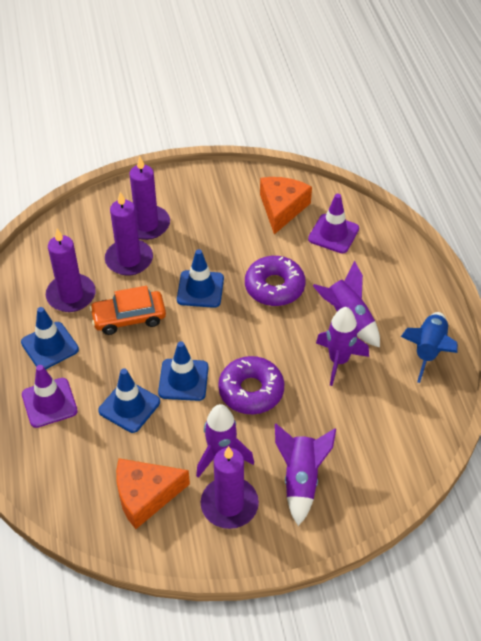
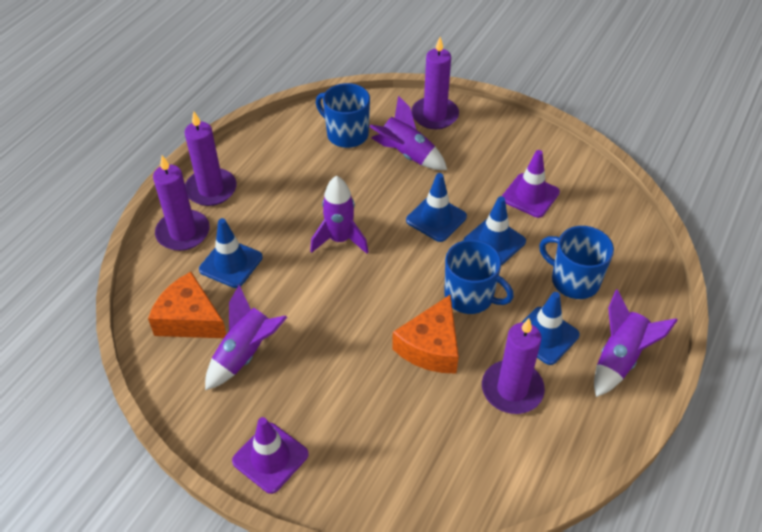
blue mug: none = 0 -> [316,83,370,148] [444,240,514,314] [539,226,614,299] = 3
blue rocket: [401,312,458,383] = 1 -> none = 0
orange car: [90,286,166,335] = 1 -> none = 0
purple donut: [218,356,284,414] [245,256,306,306] = 2 -> none = 0

